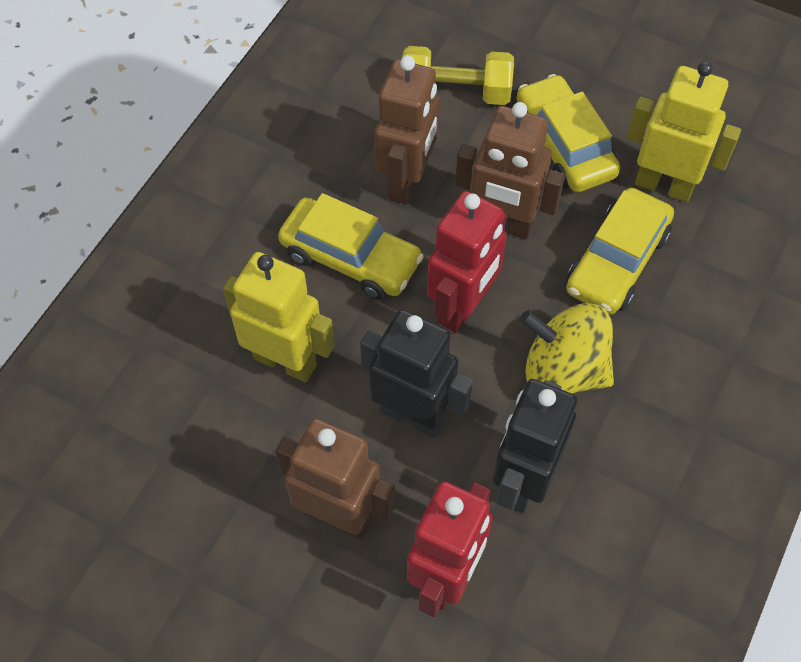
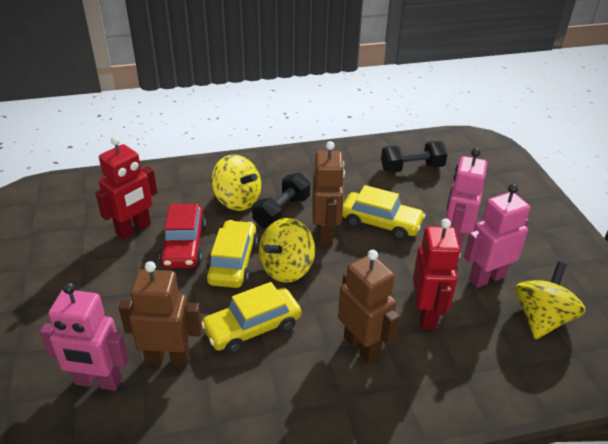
black dumbbell: none = 0 -> [252,173,310,229] [381,141,448,173] = 2
black robot: [360,310,473,438] [493,379,577,513] = 2 -> none = 0
pink robot: none = 0 -> [40,282,129,391] [445,148,487,250] [464,184,530,288] = 3
red car: none = 0 -> [159,204,206,268] = 1
yellow dumbbell: [402,46,514,105] = 1 -> none = 0
yellow robot: [223,252,335,382] [627,61,741,202] = 2 -> none = 0
yellow spinning top: [520,303,614,394] = 1 -> [211,154,261,211] [259,218,315,283] [515,262,586,339] = 3

